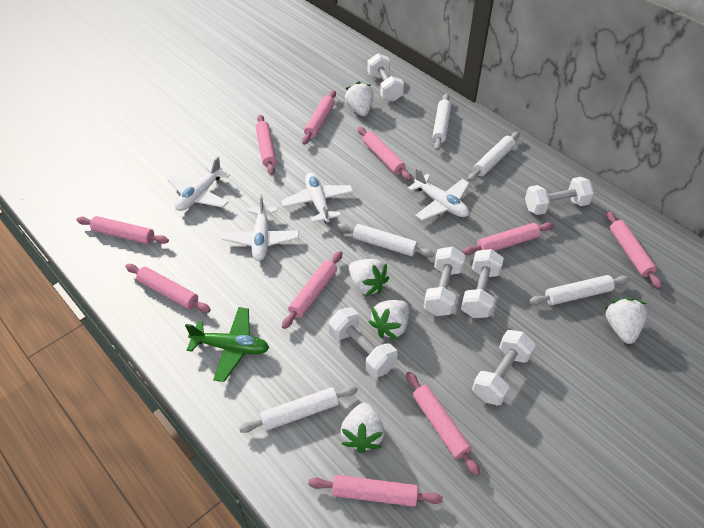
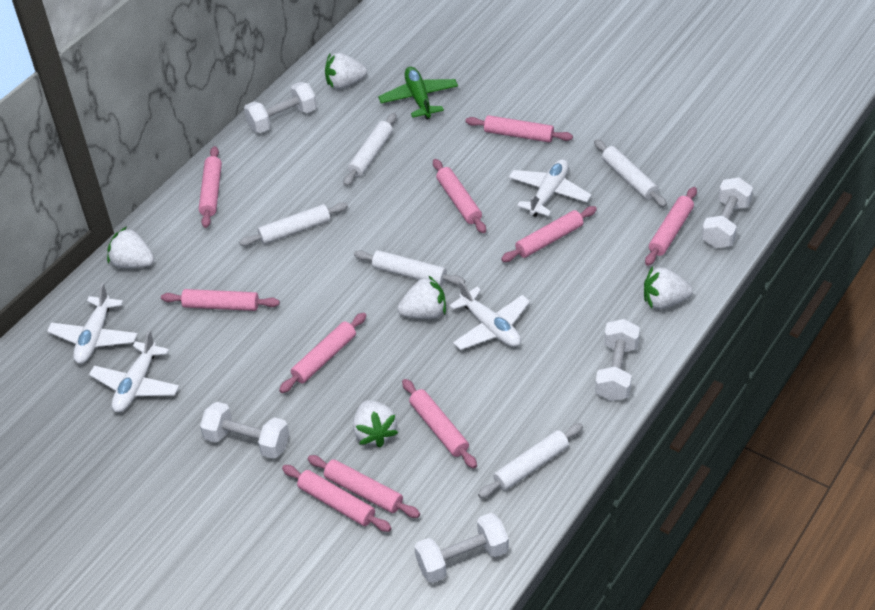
white dumbbell: [329,307,398,378] [367,53,404,102] [424,247,465,316] [461,249,504,318] [472,330,536,406] [525,177,594,215] = 6 -> [200,402,289,459] [244,82,317,133] [415,513,509,583] [595,319,640,401] [701,177,753,248] = 5

